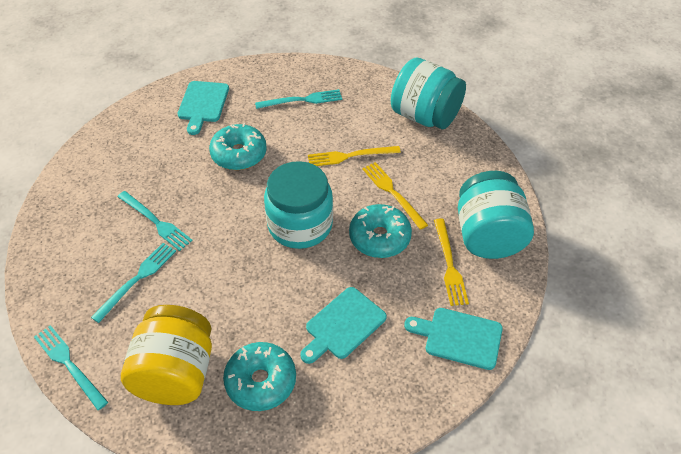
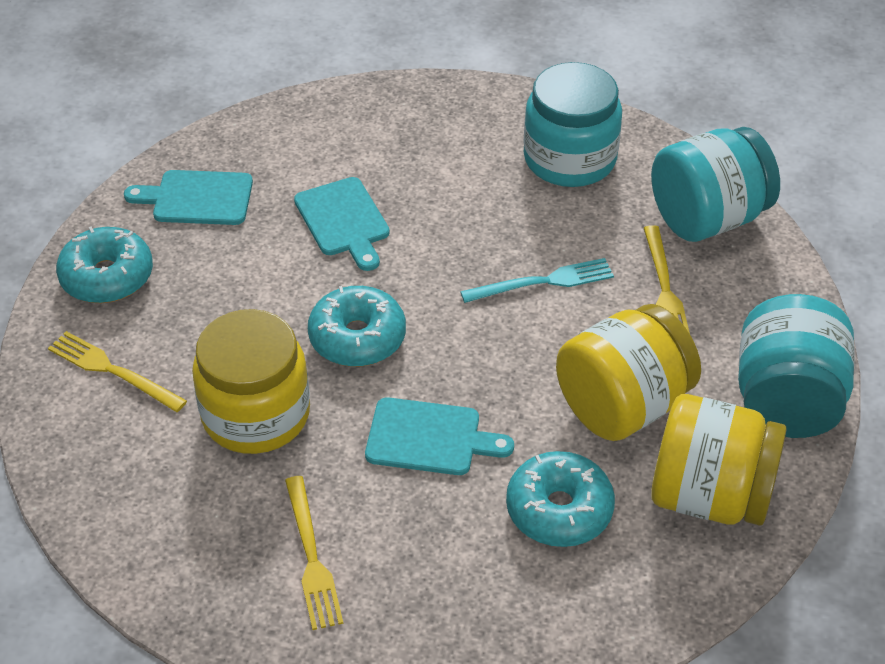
turquoise fork: [34,325,108,410] [91,243,176,323] [118,191,193,251] [255,89,342,109] = 4 -> [460,258,614,303] = 1
yellow jar: [121,305,212,405] = 1 -> [192,309,310,454] [556,304,701,441] [651,394,787,526] = 3

